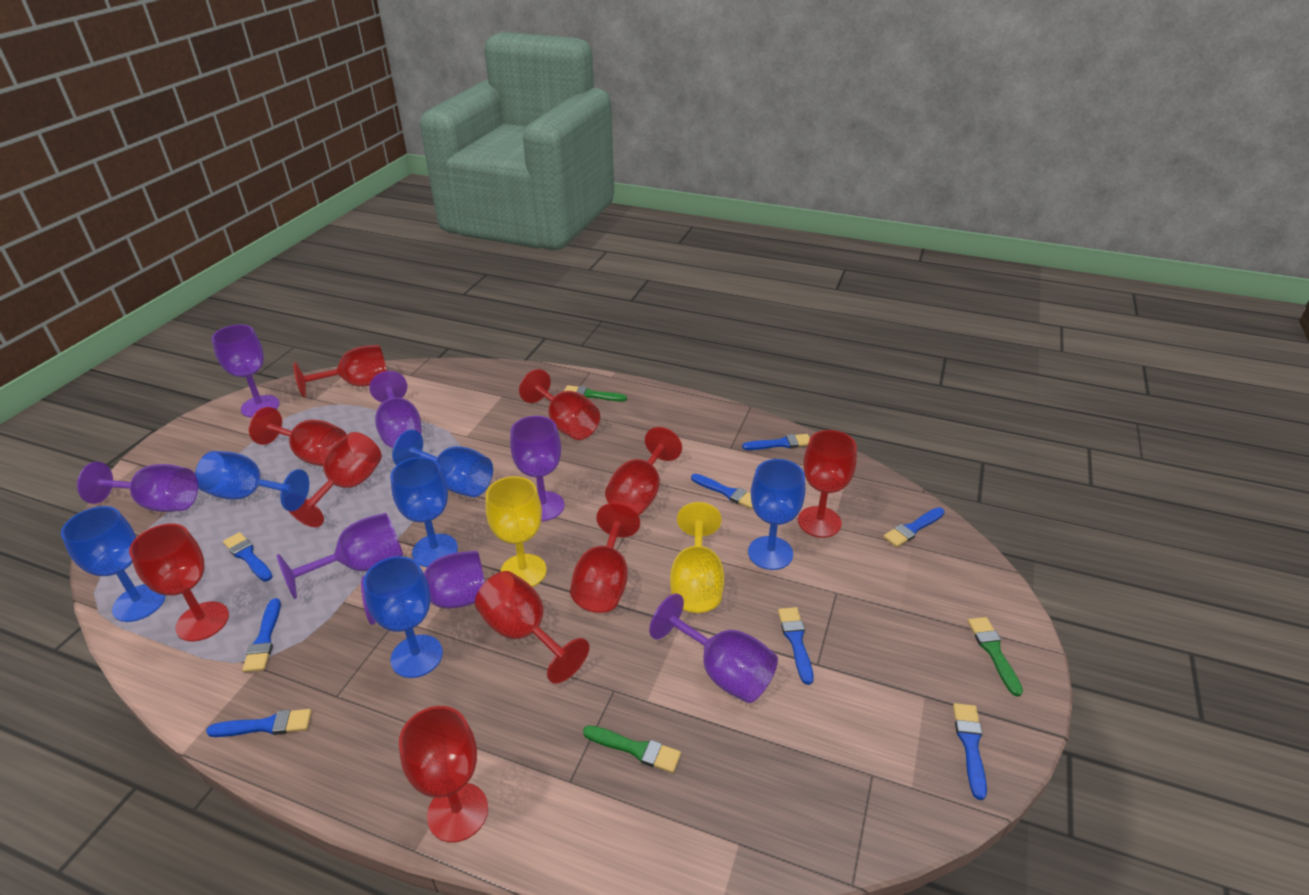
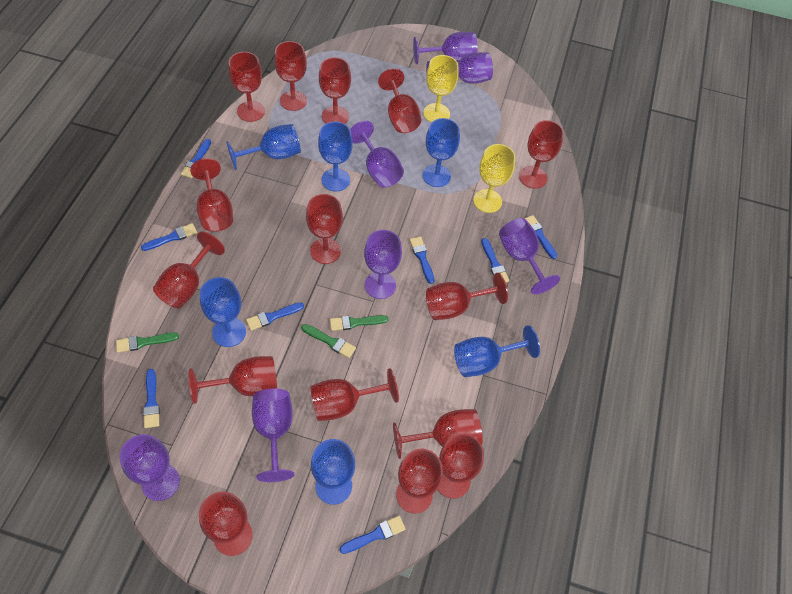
red goblet: [129,524,229,641] [249,407,347,466] [284,432,382,527] [293,345,387,398] [399,706,488,842] [475,571,589,684] [519,369,600,440] [570,503,640,613] [605,427,682,515] [798,430,857,538] = 10 -> [153,231,225,308] [189,356,277,404] [190,158,233,232] [199,491,253,556] [229,52,265,122] [274,41,307,111] [306,194,343,264] [311,368,399,421] [319,57,351,124] [378,68,421,133] [393,409,483,459] [396,449,443,513] [426,273,508,320] [437,433,484,499] [519,120,564,189] = 15

